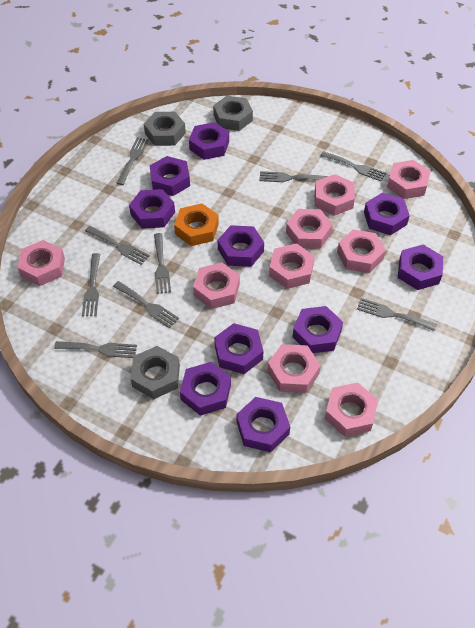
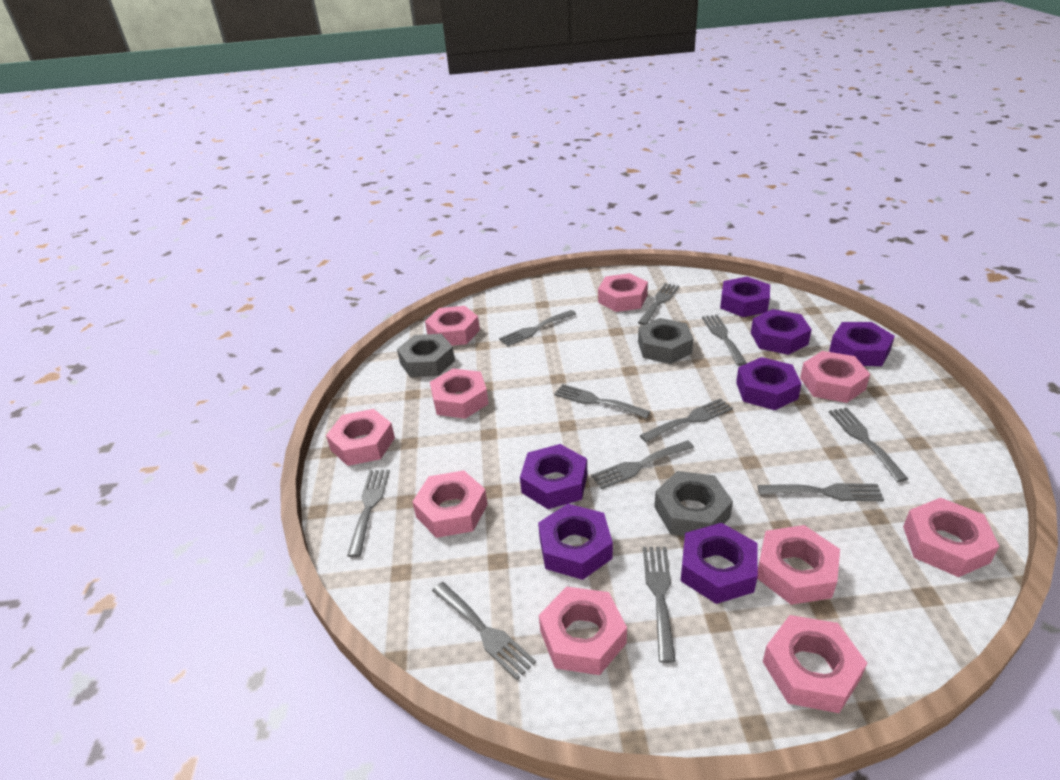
grey fork: [54,341,137,358] [82,253,100,316] [85,226,150,265] [113,281,179,328] [116,138,149,185] [154,233,171,294] [259,171,328,182] [320,151,387,182] [357,298,437,331] = 9 -> [347,470,390,557] [432,582,536,680] [499,310,576,347] [554,384,651,419] [591,440,694,489] [638,283,679,325] [640,398,733,442] [643,547,676,663] [702,315,747,366] [758,483,884,501] [829,407,908,482] = 11
orange nut: [174,203,219,246] = 1 -> none = 0
pink nut: [17,240,65,286] [193,262,240,309] [267,344,321,393] [269,243,315,289] [286,209,333,249] [315,174,355,216] [325,383,378,437] [337,229,386,273] [387,160,431,199] = 9 -> [326,409,395,466] [412,470,488,538] [425,306,480,346] [430,368,489,419] [539,587,627,675] [598,273,648,312] [757,525,840,605] [763,615,867,713] [800,351,870,403] [903,498,999,577] = 10
purple nut: [129,189,175,229] [150,156,190,196] [180,362,231,416] [189,122,229,160] [214,323,264,374] [218,225,264,267] [236,397,290,452] [292,306,343,353] [364,193,410,235] [398,245,443,290] = 10 -> [520,444,587,509] [538,504,613,580] [681,523,758,604] [720,277,770,317] [736,357,802,410] [751,309,812,355] [829,322,895,366] = 7

